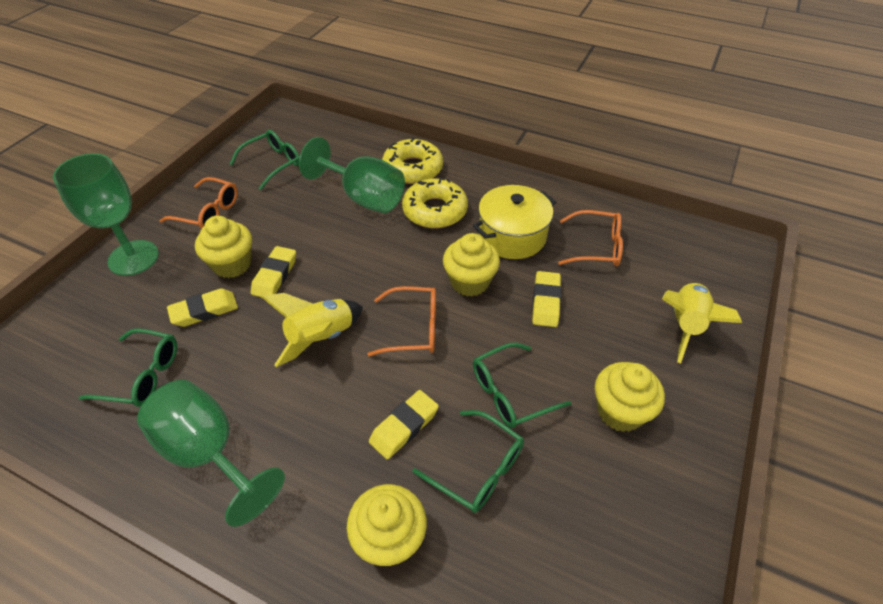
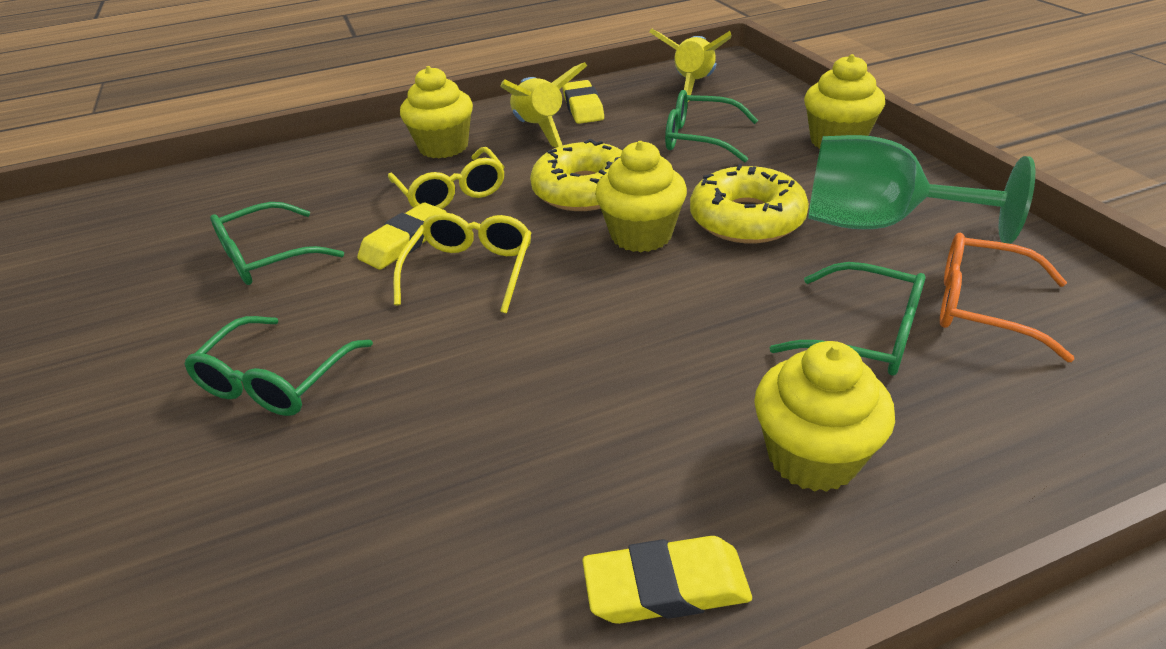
green goblet: [53,153,159,276] [137,380,285,527] [299,137,405,213] = 3 -> [808,135,1035,244] = 1
orange glasses: [159,177,238,229] [367,286,436,356] [558,210,623,266] = 3 -> [940,233,1074,362] = 1
yellow eraser: [167,288,238,327] [251,246,296,297] [369,390,439,459] [532,271,561,327] = 4 -> [357,203,447,270] [562,80,604,124] [582,536,752,624] = 3
yellow glasses: none = 0 -> [388,147,505,209] [393,212,531,313] = 2
yellow pot: [473,185,556,259] = 1 -> none = 0

